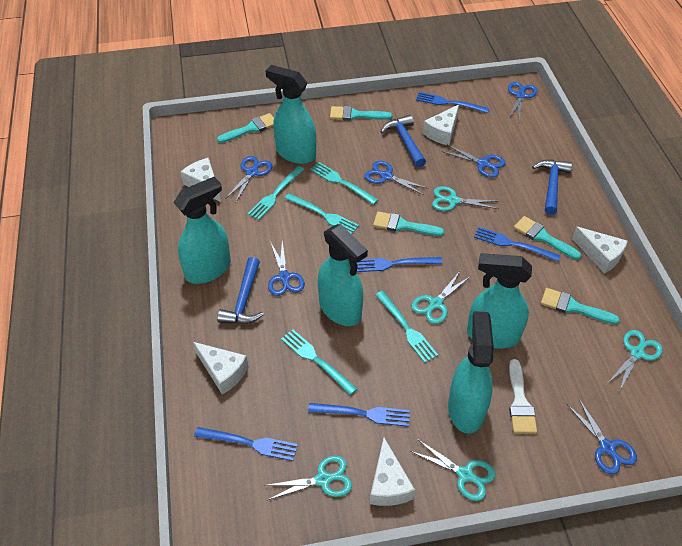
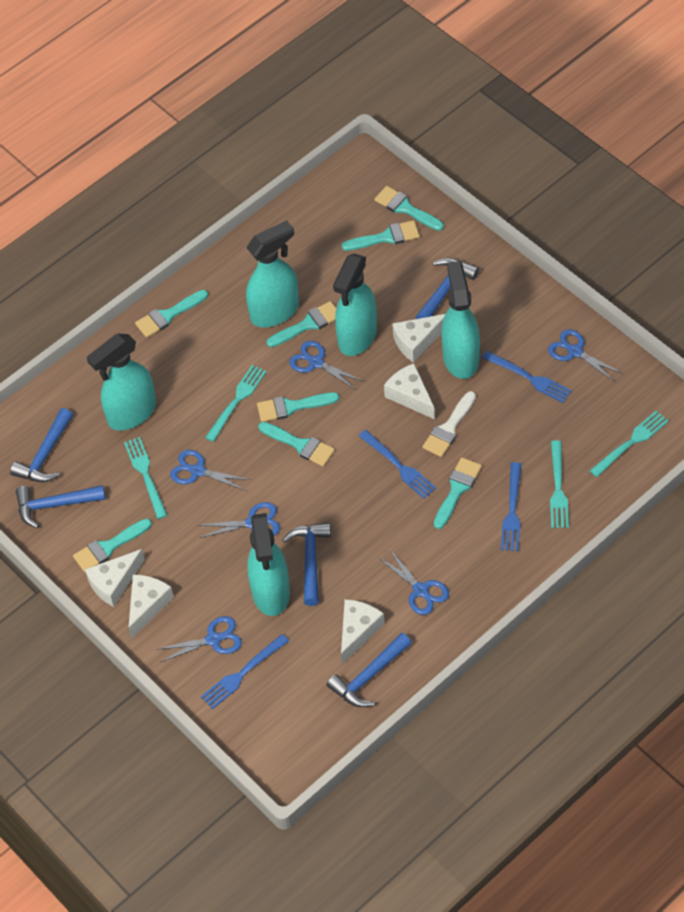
blue fork: [194,427,298,461] [308,403,410,427] [357,257,442,272] [416,92,489,113] [474,227,561,262] = 5 -> [201,634,289,709] [358,430,437,499] [481,350,572,403] [501,462,521,551] = 4
blue hammer: [217,257,264,324] [381,115,426,167] [532,160,572,215] = 3 -> [10,408,73,482] [16,485,106,528] [282,523,331,606] [327,633,412,707] [415,258,479,319] = 5
turquoise brush: [217,113,274,143] [330,106,392,121] [373,211,444,236] [514,216,581,260] [541,288,620,324] = 5 -> [73,519,152,572] [135,290,208,338] [257,392,339,422] [258,422,335,467] [266,301,336,347] [341,220,420,251] [374,186,444,231] [434,457,482,529] = 8
turquoise fork: [247,166,304,220] [281,329,357,395] [284,193,359,234] [310,162,378,205] [375,291,438,363] = 5 -> [124,437,167,519] [205,365,267,442] [550,440,569,528] [590,411,669,477] = 4
turquoise scissors: [264,456,352,500] [410,439,495,501] [411,271,471,324] [432,186,498,211] [608,330,663,391] = 5 -> none = 0

